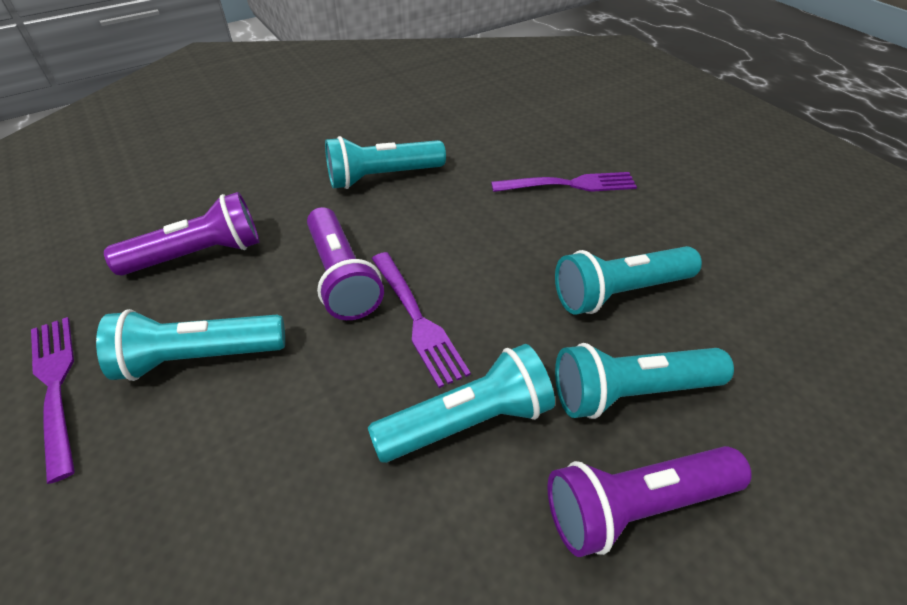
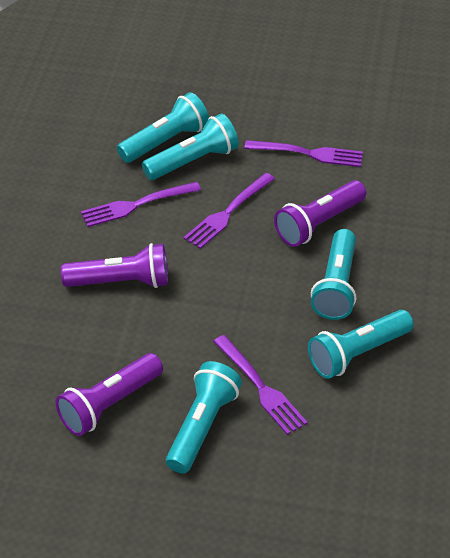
purple fork: [31,317,75,484] [372,252,471,388] [491,172,637,192] = 3 -> [81,182,201,227] [183,173,275,249] [213,335,308,435] [244,140,363,167] = 4

